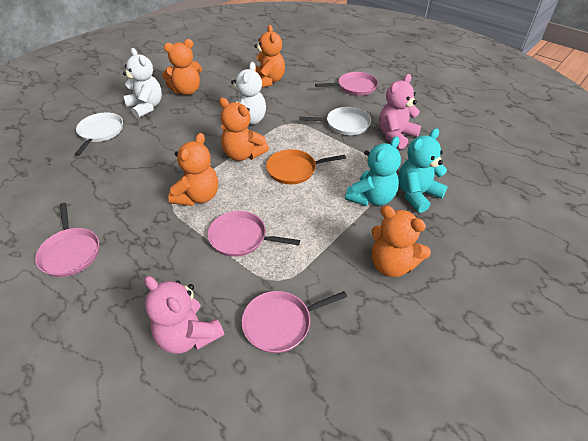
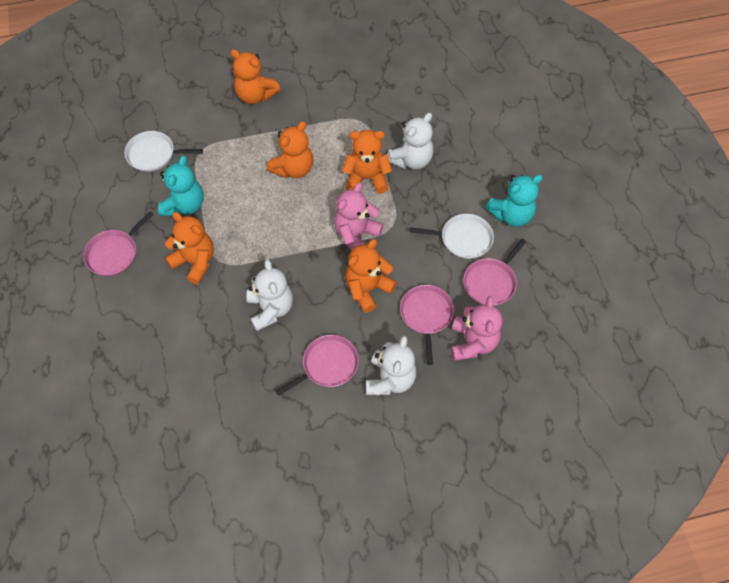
orange pan: [266,149,346,184] = 1 -> none = 0
white teddy bear: [123,48,162,118] [231,62,266,124] = 2 -> [246,259,293,331] [366,336,417,395] [387,113,434,169] = 3

